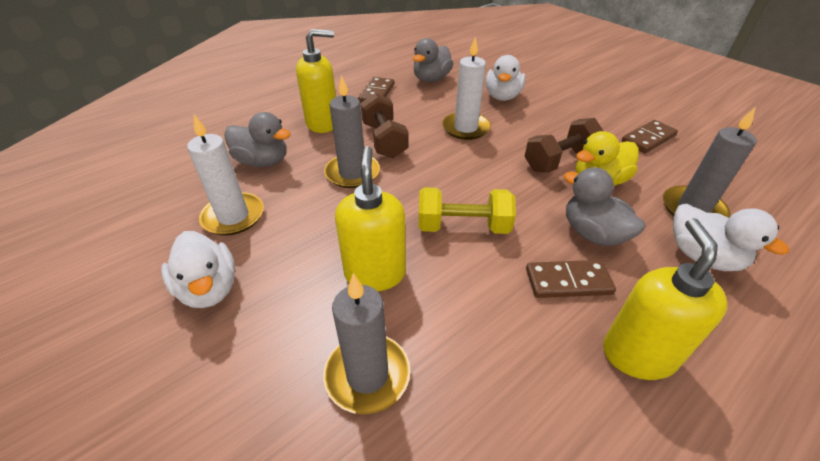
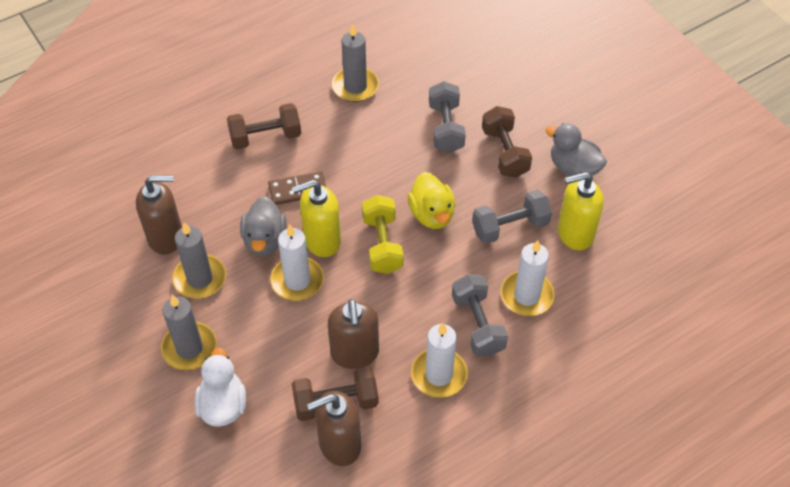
brown domino: [358,77,394,103] [526,260,616,298] [622,120,678,153] = 3 -> [268,171,326,205] = 1
brown dumbbell: [361,93,409,158] [524,118,603,172] = 2 -> [227,103,301,149] [292,367,379,421] [482,106,532,178] = 3
brown soap dispenser: none = 0 -> [136,175,182,255] [307,391,361,466] [328,299,379,369] = 3
grey duck: [224,112,291,167] [413,38,453,82] [564,167,646,246] = 3 -> [240,196,287,256] [545,123,607,177] = 2
grey dumbbell: none = 0 -> [429,81,466,153] [452,274,508,356] [472,190,552,244] = 3
white candle: [187,114,264,236] [442,37,491,140] = 2 -> [270,224,324,301] [411,323,468,398] [501,240,555,316] = 3
white duck: [161,231,235,308] [485,55,526,101] [673,204,789,271] = 3 -> [194,347,246,427] = 1
yellow soap dispenser: [296,29,336,133] [335,146,406,291] [603,218,728,380] = 3 -> [292,180,341,257] [558,172,604,250] = 2

